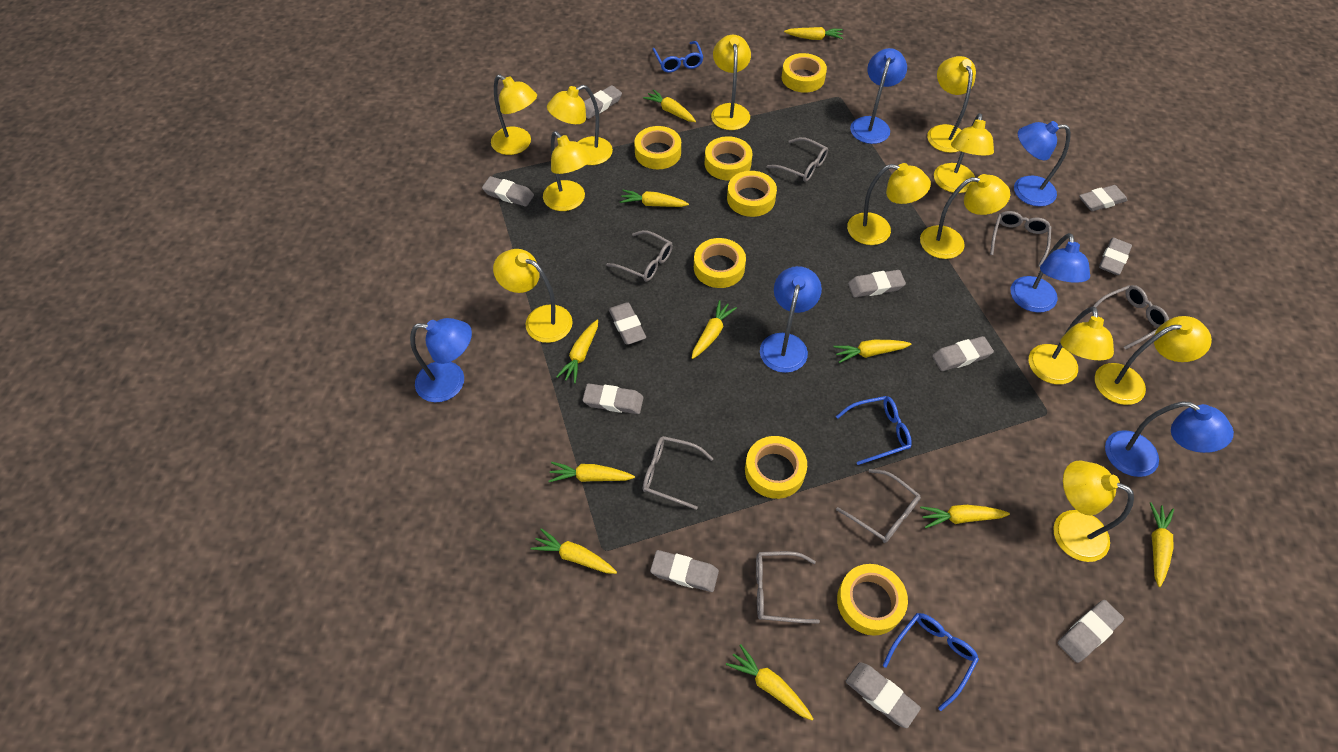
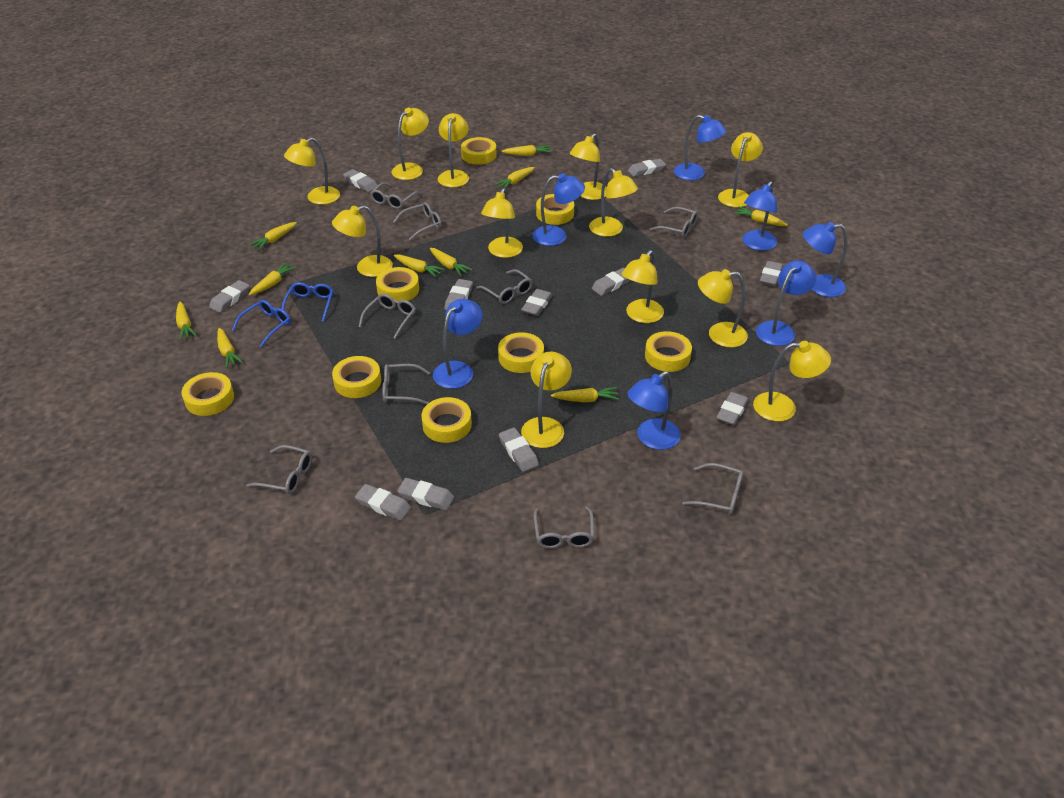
blue glasses: [652,41,703,73] [836,396,912,465] [883,613,979,711] = 3 -> [232,300,291,347] [282,282,333,322] = 2
blue lamp: [410,318,472,402] [760,266,822,373] [850,48,907,144] [1011,233,1090,313] [1014,121,1071,206] [1105,401,1234,477] = 6 -> [433,299,483,389] [532,173,585,246] [627,371,681,450] [674,115,726,180] [743,181,777,251] [756,261,816,346] [803,222,847,297] = 7
grey glasses: [606,230,673,282] [643,436,714,510] [756,551,820,623] [767,137,828,182] [836,469,921,543] [990,211,1051,267] [1090,285,1169,350] = 7 -> [246,445,312,494] [359,294,416,339] [370,183,421,209] [382,364,430,404] [393,202,442,240] [476,269,532,304] [534,506,594,549] [650,207,698,237] [682,463,743,514] = 9
yellow carrot: [531,528,617,574] [549,462,635,482] [556,320,598,383] [620,190,689,207] [643,89,696,122] [692,300,737,359] [726,644,813,721] [784,27,843,40] [833,340,911,363] [920,505,1010,528] [1150,502,1174,587] = 11 -> [176,302,197,340] [217,328,243,368] [249,222,297,250] [249,263,296,295] [394,254,445,277] [430,248,472,276] [494,167,535,188] [501,145,551,156] [551,387,619,402] [734,206,788,226] = 10
yellow tape: [634,126,681,169] [694,238,746,288] [705,136,752,180] [727,171,777,217] [745,436,807,499] [782,53,827,93] [837,564,908,636] = 7 -> [182,372,234,416] [332,356,381,398] [376,267,419,301] [421,397,472,443] [461,137,497,165] [498,332,544,373] [536,194,574,225] [645,331,692,372] = 8

